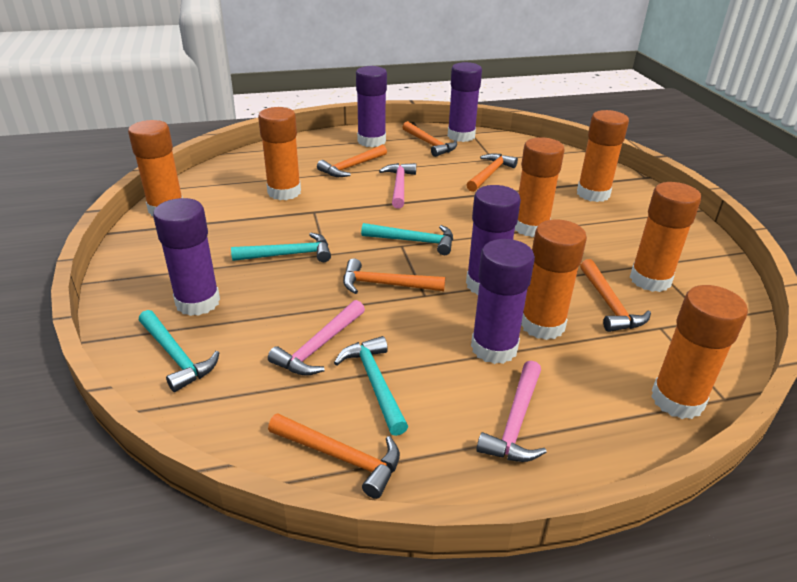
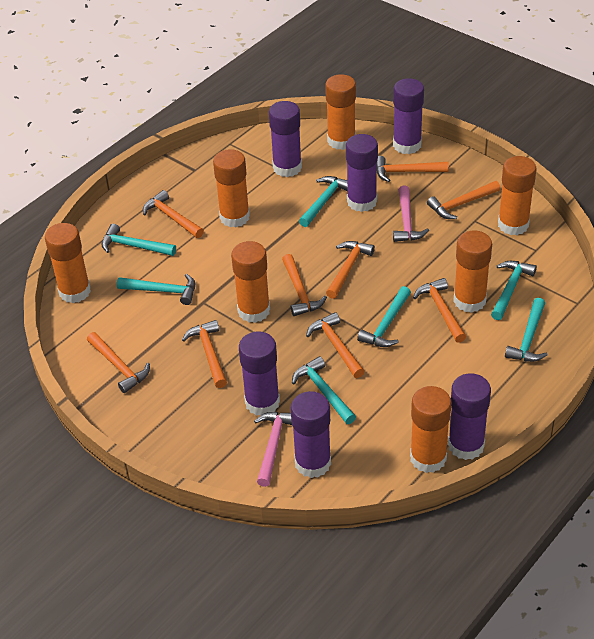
orange hammer: [268,413,400,499] [317,145,387,177] [343,258,445,294] [402,121,457,157] [467,153,518,192] [580,259,651,332] = 6 -> [87,332,150,393] [143,190,204,238] [182,320,227,388] [282,254,327,316] [306,312,365,378] [326,241,375,299] [377,156,449,182] [413,278,466,343] [427,181,500,219] = 9
pink hammer: [268,300,365,376] [379,163,416,209] [476,361,547,462] = 3 -> [254,412,292,487] [393,185,429,242] = 2
purple glue stick: [153,198,220,316] [356,66,387,147] [448,62,482,142] [466,185,521,295] [471,239,535,364] = 5 -> [239,331,280,416] [269,101,302,177] [291,391,331,478] [346,134,378,212] [393,78,424,154] [448,373,491,460] = 6
turquoise hammer: [139,310,219,392] [231,233,331,262] [334,336,408,436] [361,223,453,255] = 4 -> [102,224,176,256] [117,274,195,305] [292,356,356,424] [299,176,347,227] [357,286,411,347] [491,261,537,320] [505,298,547,362] = 7

